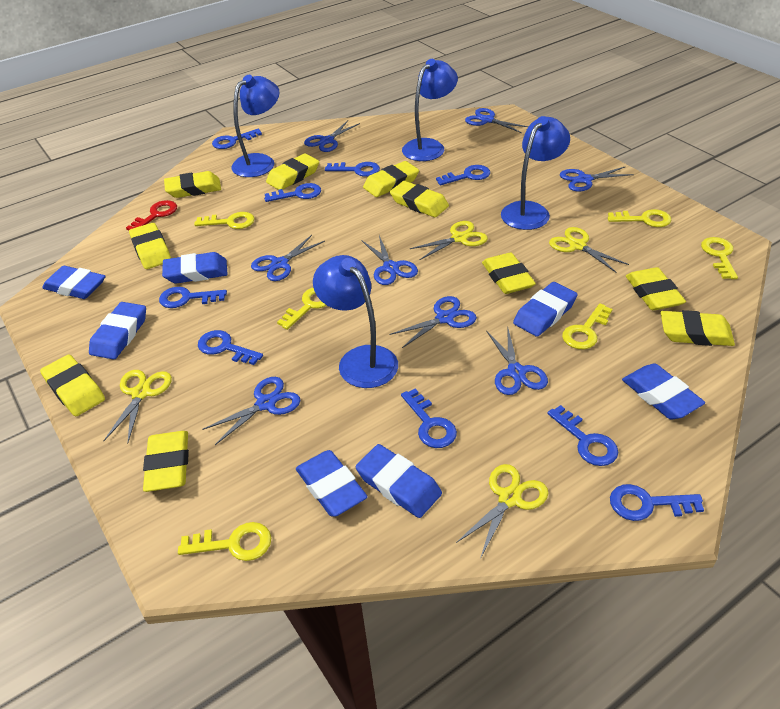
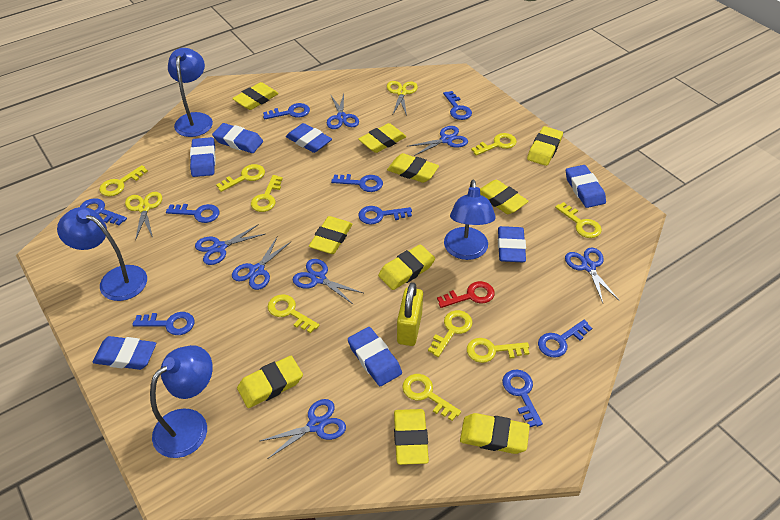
blue scissors: [202,377,300,445] [251,235,325,281] [304,120,360,152] [361,235,418,285] [390,296,477,348] [465,108,529,133] [486,329,548,395] [560,166,634,192] = 8 -> [195,224,265,265] [232,237,291,290] [260,399,346,459] [293,259,363,305] [327,94,359,129] [409,126,468,156] [565,247,620,303] = 7
yellow key: [178,522,271,561] [194,212,254,229] [277,288,327,330] [562,303,612,349] [608,209,671,227] [701,237,738,279] = 6 -> [99,165,148,196] [216,164,265,192] [251,175,283,212] [268,294,319,333] [402,374,461,421] [428,310,473,357] [467,338,529,363] [471,133,517,156] [555,202,602,238] = 9
yellow padlock: none = 0 -> [397,282,423,346] = 1
yellow scissors: [104,370,172,444] [410,221,488,260] [456,464,548,559] [549,227,629,273] = 4 -> [125,192,162,241] [387,81,418,116] = 2

